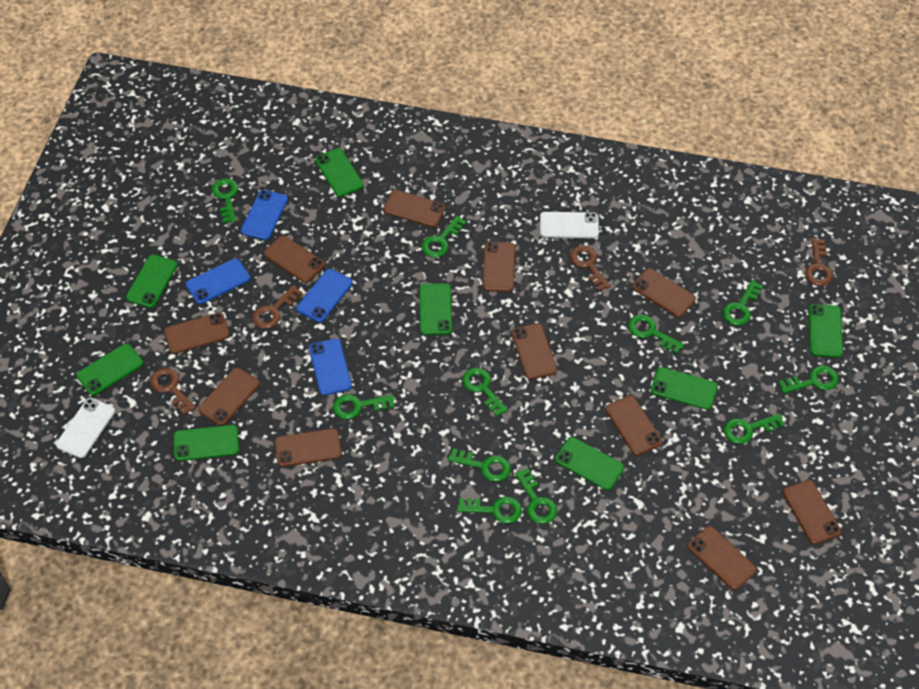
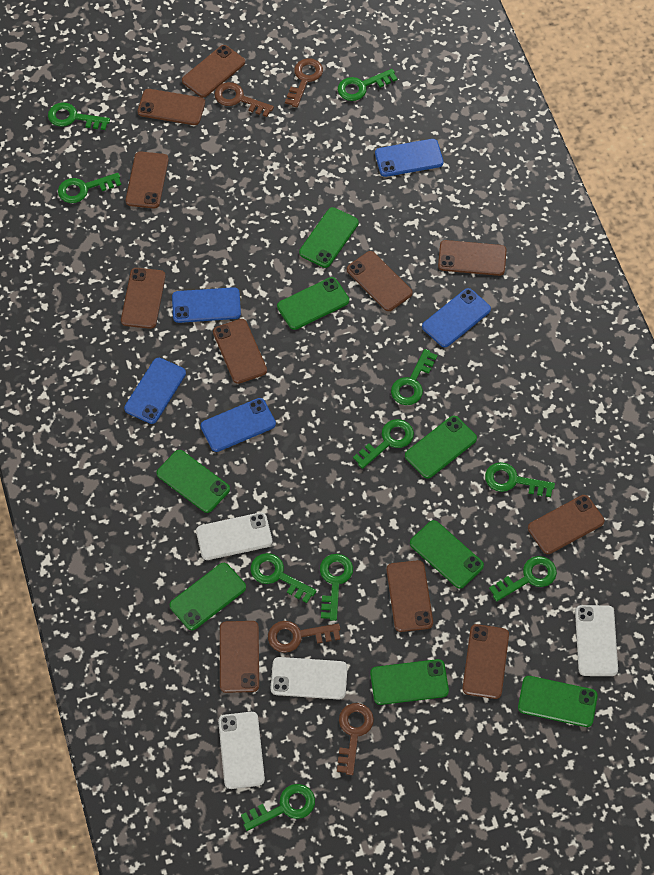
blue phone: [186,258,250,304] [241,190,288,240] [297,269,353,323] [309,339,352,395] = 4 -> [124,358,186,424] [172,287,241,323] [201,398,276,452] [375,139,444,177] [422,288,491,347] = 5
green key: [212,178,238,223] [333,394,395,419] [422,216,466,258] [448,448,511,482] [457,497,522,524] [462,368,508,417] [515,468,557,524] [628,314,684,354] [723,280,763,326] [724,414,785,444] [778,366,839,394] = 11 -> [48,102,110,130] [58,173,121,203] [241,784,315,831] [251,553,316,603] [320,554,353,621] [338,69,398,101] [353,419,414,469] [391,349,438,405] [485,462,555,497] [489,556,557,601] = 10
white phone: [56,398,115,458] [540,212,599,238] = 2 -> [196,512,272,560] [218,712,265,789] [270,657,348,700] [575,605,618,676] = 4

